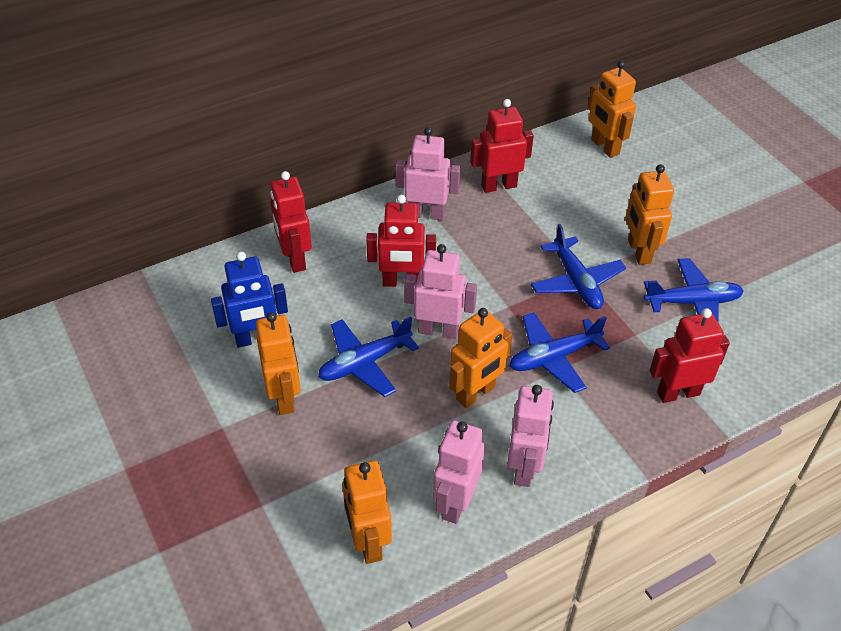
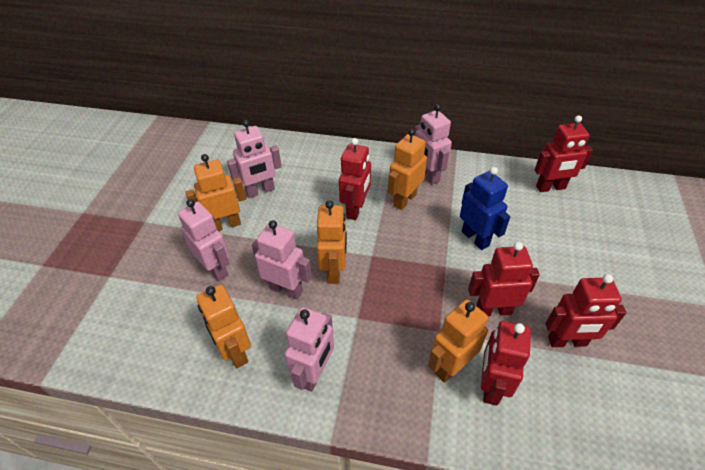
blue plane: [318,317,419,397] [510,312,610,393] [531,224,626,309] [644,258,744,322] = 4 -> none = 0
pink robot: [395,127,461,220] [404,244,477,339] [433,420,485,524] [507,385,554,487] = 4 -> [178,199,229,281] [227,120,282,198] [252,220,312,300] [285,307,334,392] [414,104,452,185] = 5
red robot: [270,171,312,273] [366,195,436,287] [470,99,534,193] [649,308,730,403] = 4 -> [339,138,371,220] [468,242,540,316] [481,321,531,405] [535,115,593,192] [545,274,626,347] = 5

